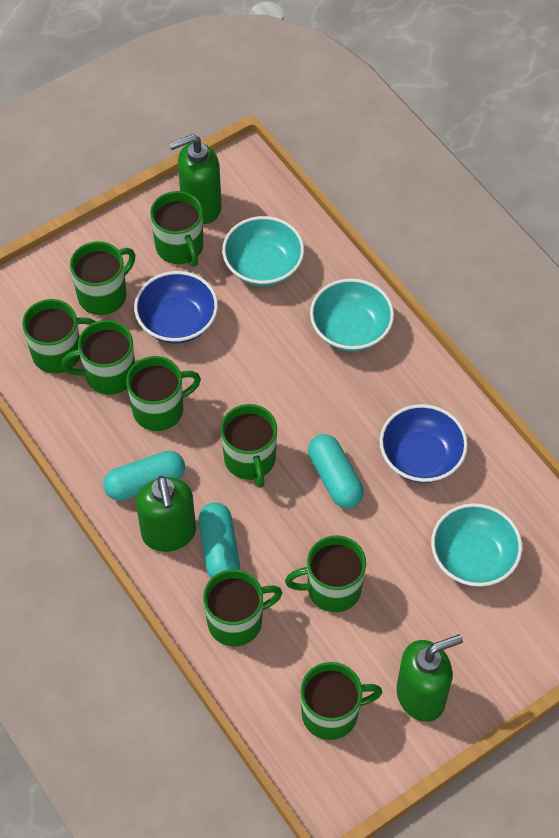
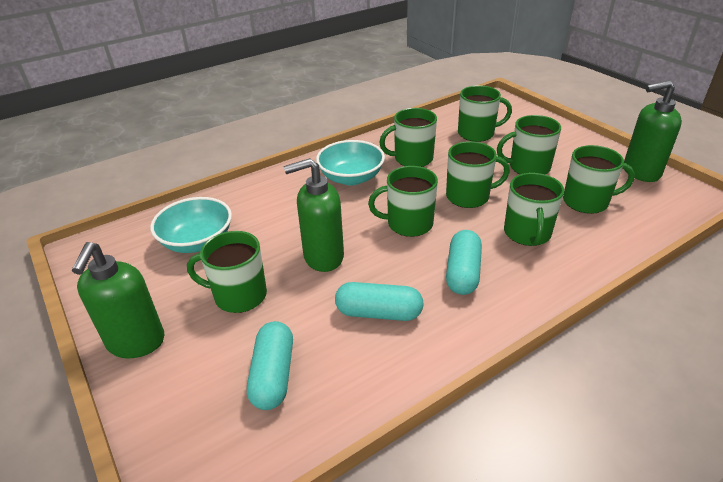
blue bowl: [134,271,218,344] [380,404,468,483] = 2 -> none = 0
green mug: [22,299,96,374] [61,320,135,395] [70,241,135,315] [126,356,201,431] [150,191,203,266] [203,569,282,647] [221,404,277,488] [285,535,366,612] [301,662,382,740] = 9 -> [187,231,267,313] [368,166,438,237] [379,108,437,167] [446,141,510,208] [458,85,512,142] [497,115,561,174] [504,173,564,246] [563,145,635,214] = 8
turquoise bowl: [222,216,304,286] [310,278,394,352] [431,503,522,587] = 3 -> [150,197,232,253] [316,140,385,185] = 2

